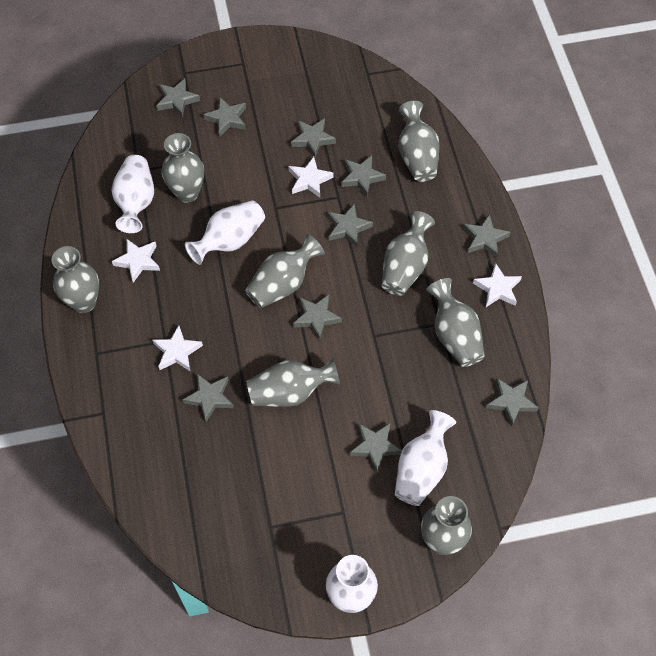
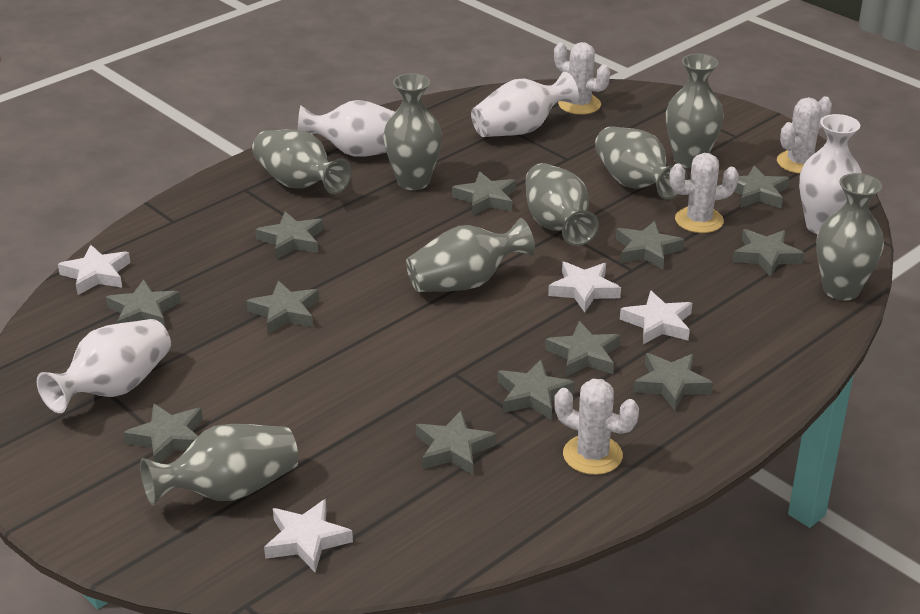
grey star: [156,79,200,118] [183,374,234,422] [203,97,246,137] [291,118,336,158] [293,295,342,341] [328,203,373,247] [341,155,386,197] [350,423,402,473] [463,214,511,258] [486,378,539,427] = 10 -> [106,279,181,327] [123,403,203,463] [246,281,319,334] [255,212,323,259] [416,411,497,475] [452,171,516,216] [498,360,575,420] [545,321,621,377] [616,221,684,269] [633,353,713,411] [733,229,804,277] [734,166,789,208] = 12
white cactus: none = 0 -> [554,42,610,115] [554,379,639,475] [670,153,739,233] [777,96,832,174] = 4

